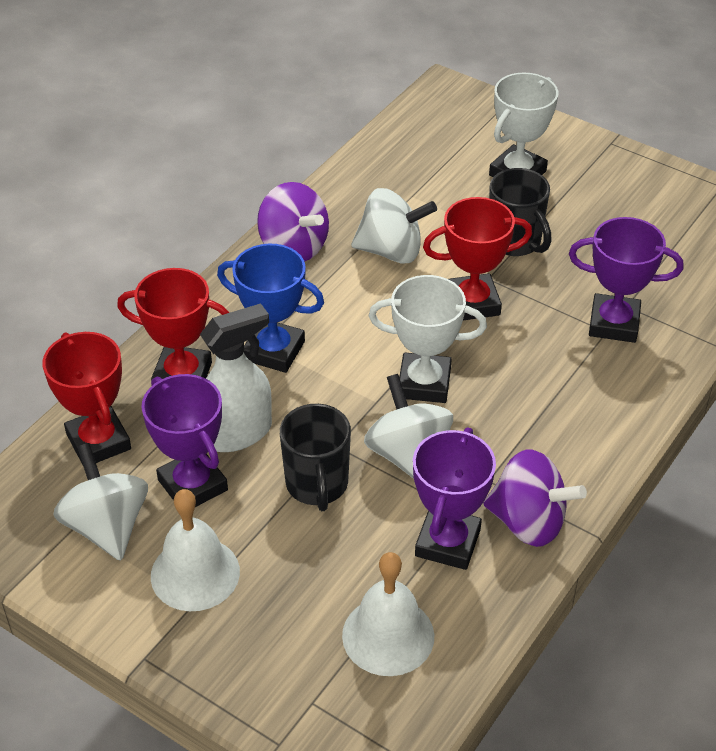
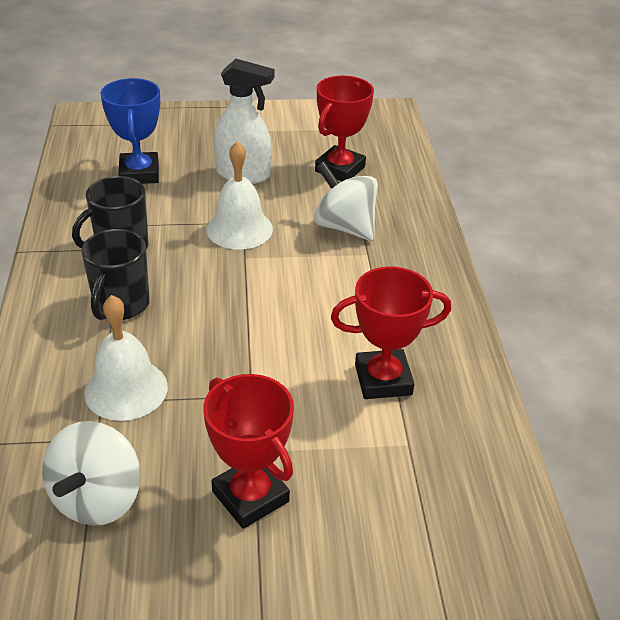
purple spinning top: [257,182,329,262] [483,449,587,547] = 2 -> none = 0
purple trophy: [141,374,228,507] [413,427,496,570] [569,217,683,343] = 3 -> none = 0
white spinning top: [53,443,148,561] [351,188,437,264] [364,374,453,479] = 3 -> [42,421,141,526] [314,162,378,241] = 2
white trophy: [369,275,487,403] [489,72,558,177] = 2 -> none = 0

